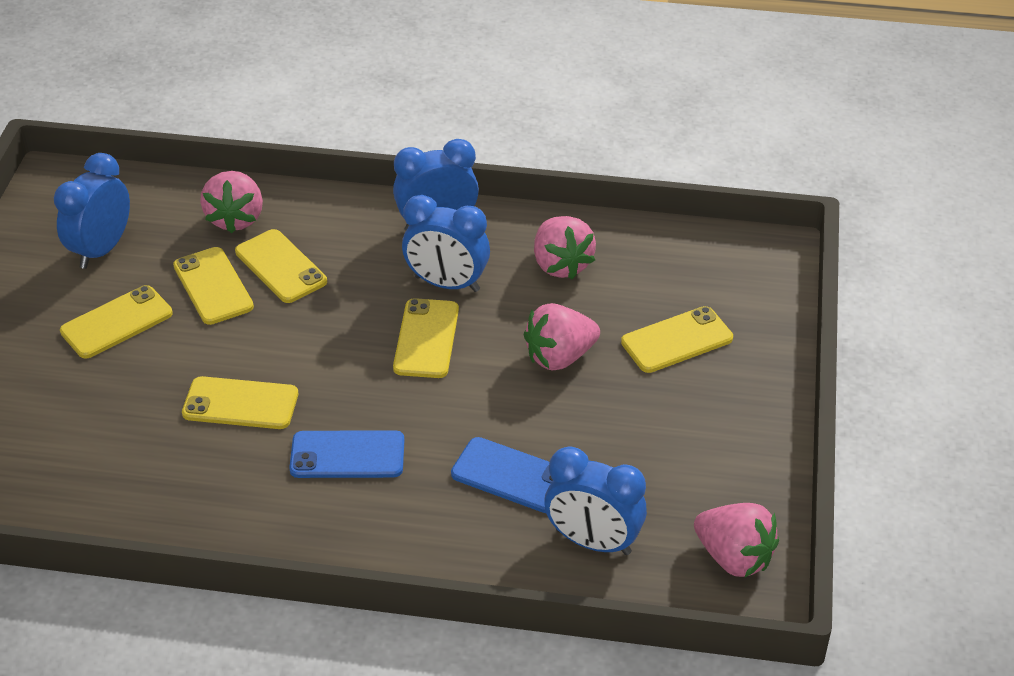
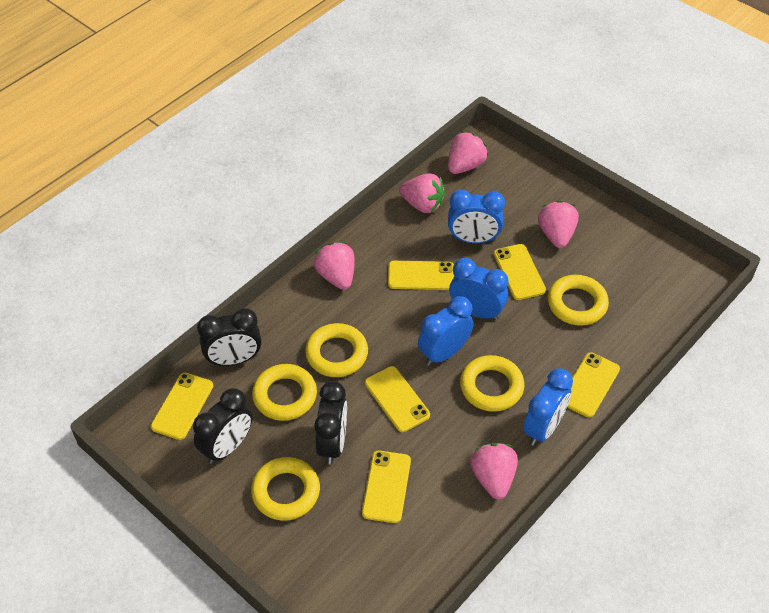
black clock: none = 0 -> [193,388,252,464] [197,308,261,366] [314,381,347,464] = 3
blue phone: [289,430,405,478] [451,437,552,513] = 2 -> none = 0
pink strawberry: [200,171,263,233] [524,303,600,371] [534,216,596,279] [694,503,779,577] = 4 -> [314,242,355,290] [399,173,445,213] [448,132,488,174] [470,443,518,499] [538,201,579,248] = 5
yellow ring: none = 0 -> [251,457,320,521] [252,364,317,421] [305,323,368,377] [460,355,524,412] [548,275,609,326] = 5

